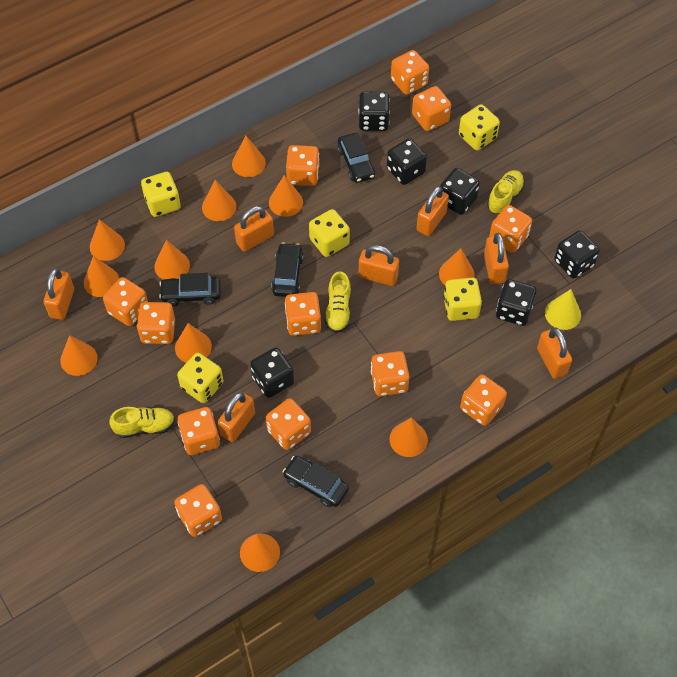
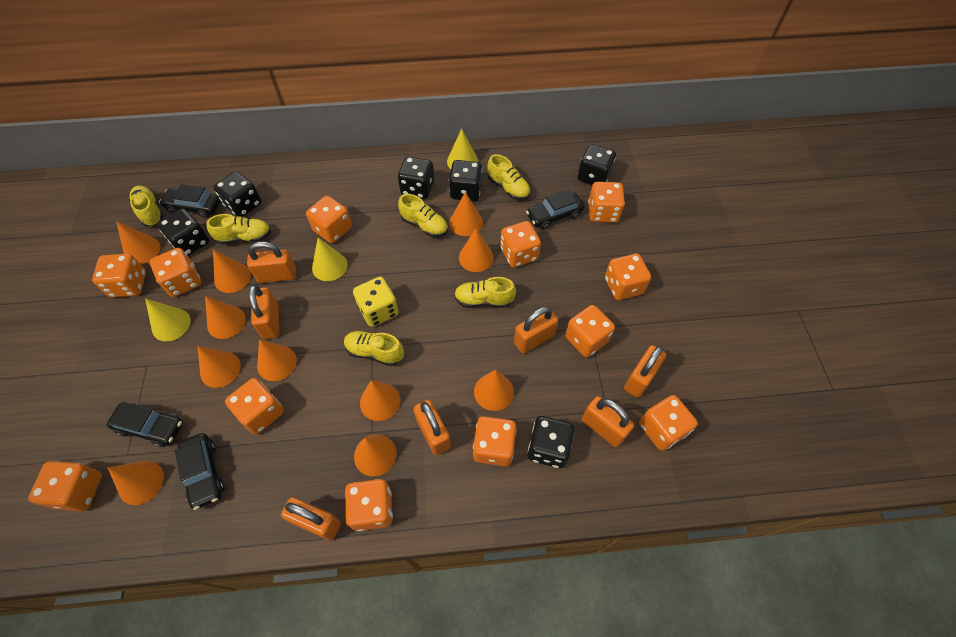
yellow cone: [545,289,581,330] = 1 -> [145,298,191,341] [312,238,348,281] [447,129,478,169] = 3
yellow dice: [141,172,181,217] [177,353,223,403] [309,209,350,257] [443,277,482,321] [459,104,500,151] = 5 -> [353,277,399,327] = 1
yellow shoe: [109,407,175,438] [324,271,351,333] [487,170,525,214] = 3 -> [129,186,164,227] [206,214,271,244] [344,331,404,366] [398,194,448,237] [454,277,516,308] [487,154,531,200] = 6

